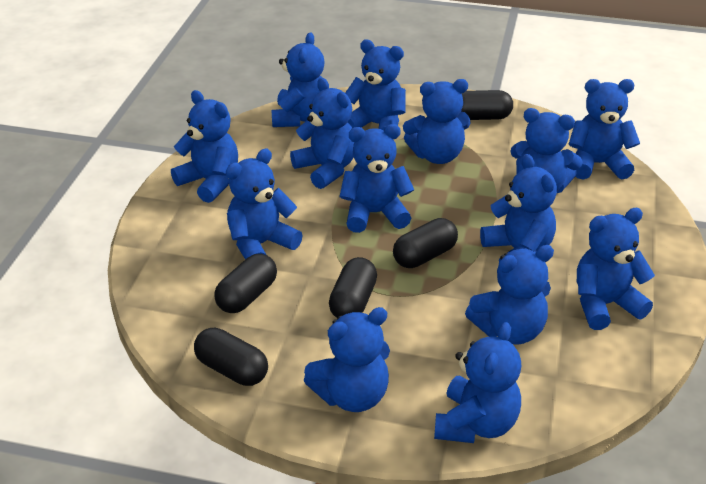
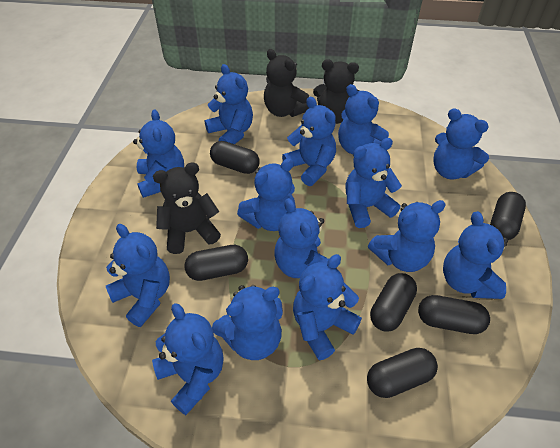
black capsule: [194,328,268,386] [214,254,277,313] [329,257,377,318] [393,218,458,268] [461,90,513,120] = 5 -> [184,245,248,281] [210,141,260,174] [367,348,438,398] [370,273,417,332] [418,295,490,334] [490,192,526,240] = 6
black teddy bear: none = 0 -> [153,162,221,254] [264,49,309,117] [313,59,359,124] = 3

